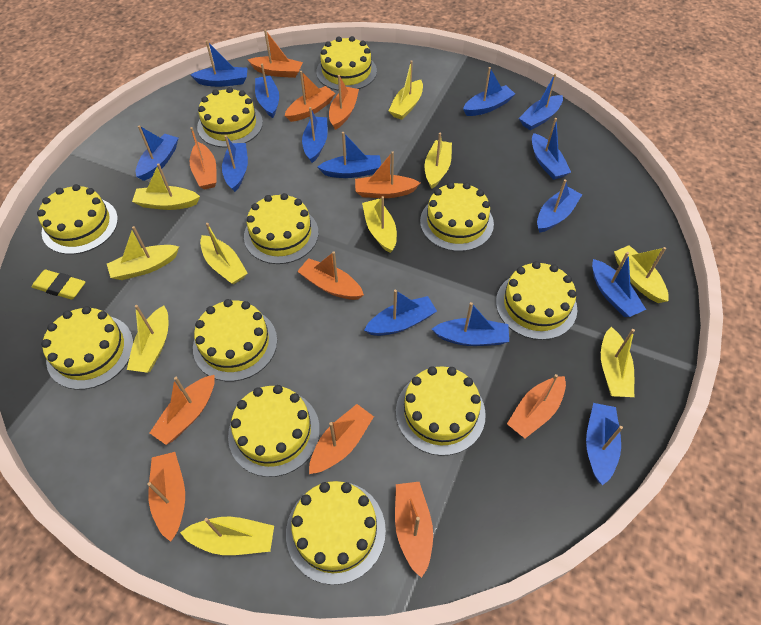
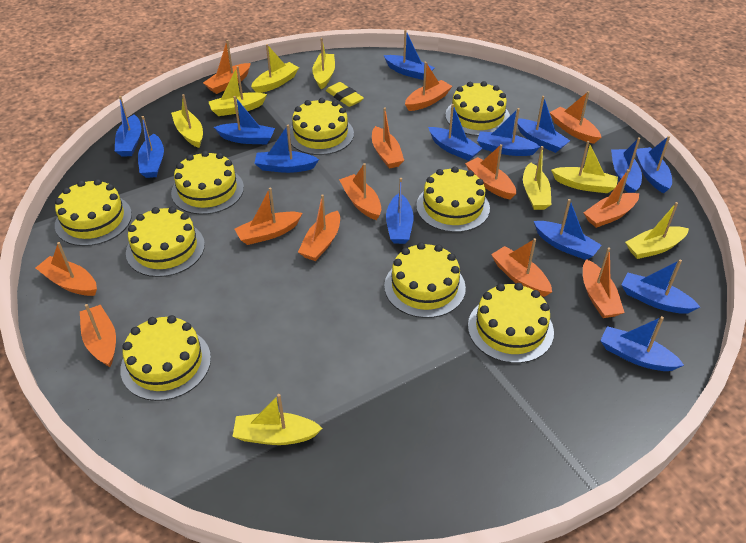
orange boat: [147,452,185,542] [150,375,215,445] [190,127,216,190] [248,29,303,78] [285,71,335,122] [297,251,364,300] [309,404,374,474] [329,75,359,130] [355,151,420,198] [395,482,433,578] [507,374,566,438] = 11 -> [36,242,97,296] [80,304,116,367] [203,40,251,94] [235,187,302,245] [298,194,340,261] [339,163,381,220] [372,107,404,169] [405,62,452,111] [465,144,516,200] [491,238,552,297] [549,91,602,144] [583,247,625,318] [584,169,639,228] = 13
yellow boat: [107,226,179,280] [127,305,168,373] [132,164,200,210] [180,516,274,555] [200,223,248,284] [362,196,397,253] [388,60,423,120] [425,133,452,189] [601,327,635,397] [614,245,669,303] = 10 -> [171,94,203,148] [209,66,267,116] [232,394,323,445] [251,44,299,93] [312,38,335,90] [523,146,551,210] [551,141,618,193] [625,202,689,259] = 8
yellow cake: [37,184,118,254] [41,306,133,390] [193,299,277,381] [197,87,263,148] [228,385,320,477] [244,193,319,264] [286,481,386,585] [316,36,377,91] [396,366,486,456] [420,182,494,251] [496,261,577,340] = 11 -> [55,179,132,246] [120,315,211,401] [126,207,205,277] [171,151,244,215] [290,98,354,155] [384,242,466,318] [416,166,490,232] [445,81,510,136] [468,283,554,363] = 9

